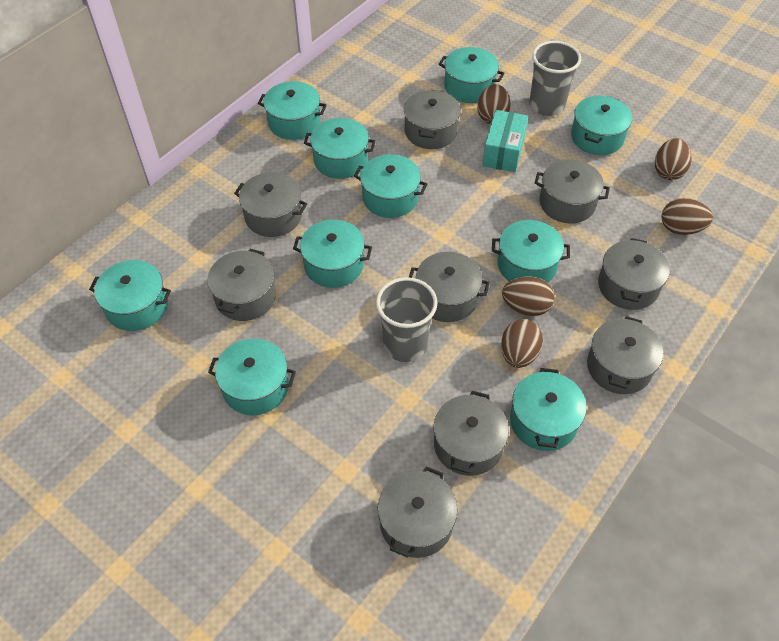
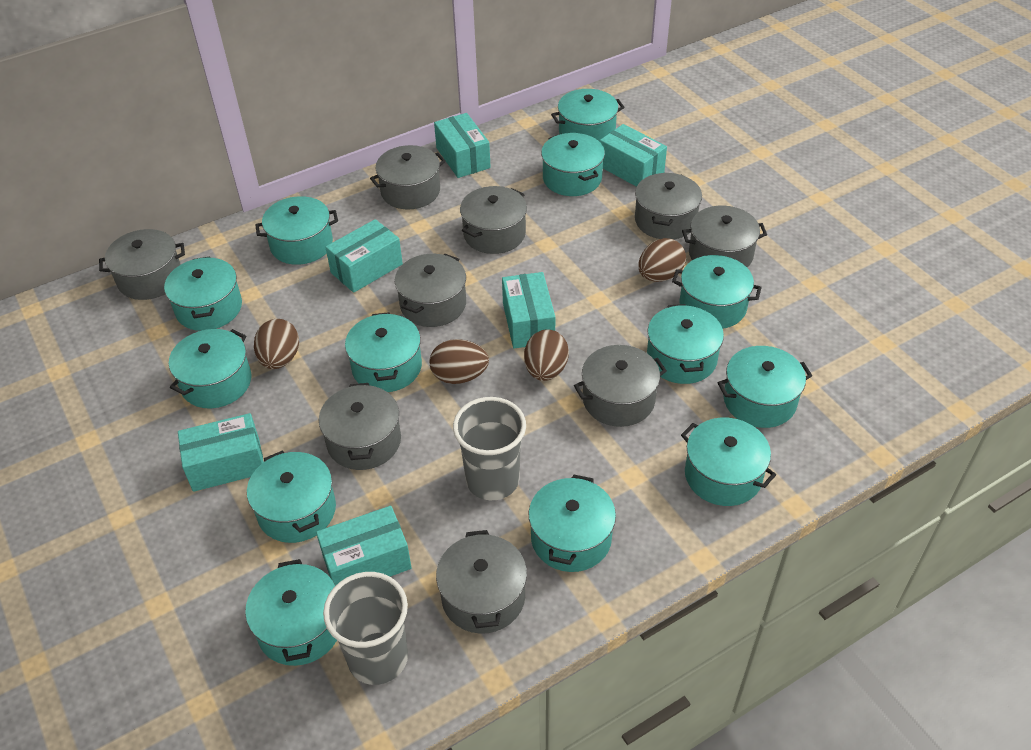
brown egg: [477,84,511,124] [501,319,543,368] [502,277,555,316] [655,138,691,180] [662,198,713,235] = 5 -> [254,319,299,369] [430,339,489,384] [524,329,569,381] [638,238,686,282] = 4
turquoise box: [482,110,528,172] = 1 -> [178,413,264,492] [316,506,412,586] [325,219,403,293] [434,113,491,178] [502,272,555,348] [600,124,667,187] = 6
turquoise pot: [89,260,171,331] [208,339,296,415] [258,81,327,140] [293,220,372,288] [304,118,375,179] [354,154,427,218] [439,47,504,103] [492,220,570,283] [510,368,587,451] [571,96,632,155] = 10 -> [164,256,242,331] [169,329,251,408] [245,559,337,666] [247,451,336,543] [255,196,338,265] [345,312,422,392] [528,475,616,572] [541,133,605,196] [551,89,624,142] [647,304,724,384] [672,255,762,329] [681,418,776,506] [718,346,812,428] = 13

